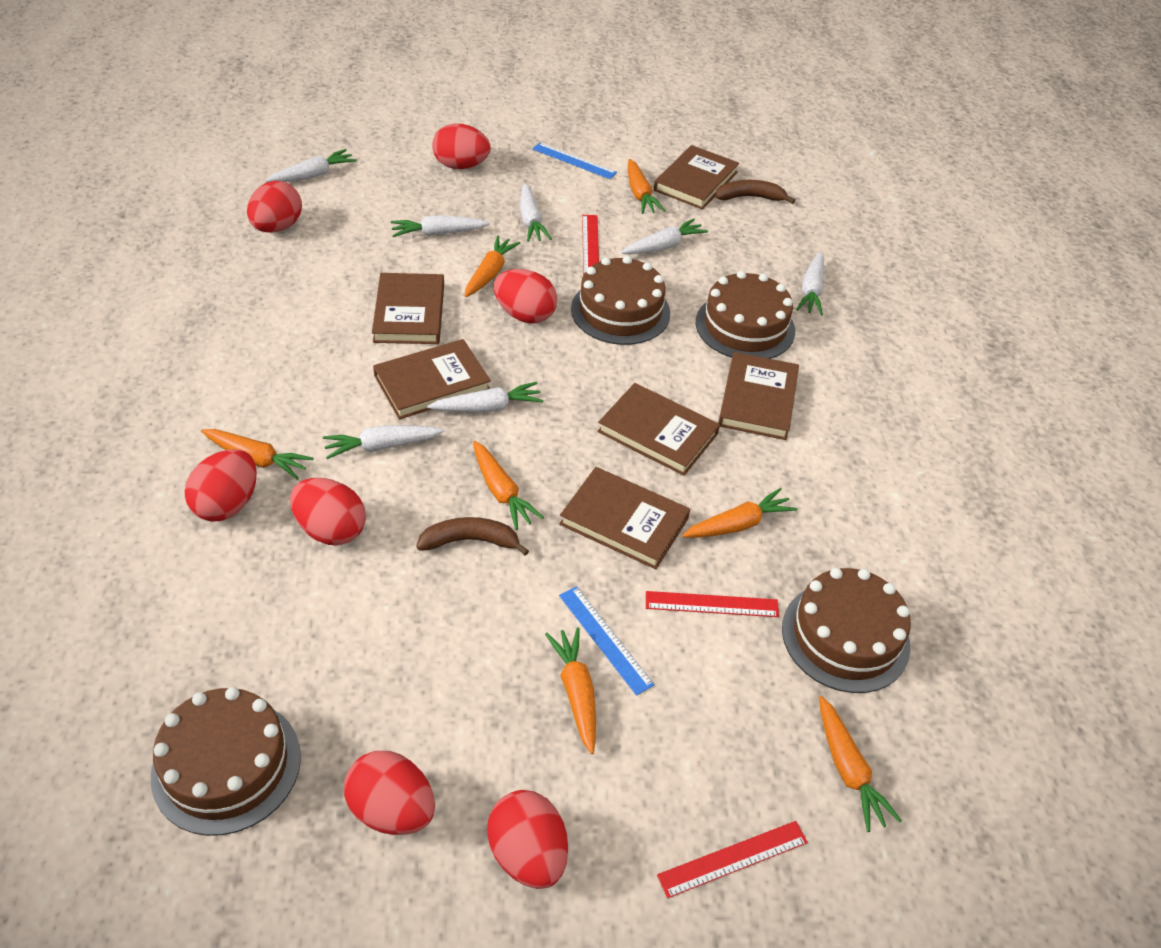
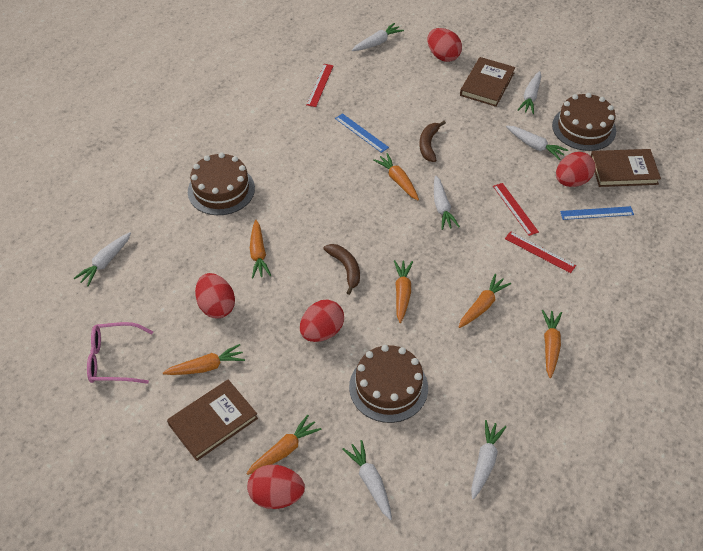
brown book: [372,273,444,344] [373,339,491,420] [559,467,690,569] [597,383,720,476] [654,145,739,210] [718,352,799,440] = 6 -> [167,380,258,461] [460,57,515,107] [591,149,661,187] = 3
brown cake: [151,687,301,836] [571,256,670,345] [696,271,795,359] [782,568,911,693] = 4 -> [188,153,255,215] [349,345,428,423] [552,93,616,151] = 3
pink glasses: none = 0 -> [87,322,153,384] = 1
red egg: [185,449,257,522] [247,181,302,233] [290,478,366,546] [344,751,435,835] [432,123,491,169] [487,790,568,889] [494,269,557,323] = 7 -> [195,273,235,318] [247,465,305,509] [300,300,344,342] [428,28,462,62] [556,152,595,187] = 5

